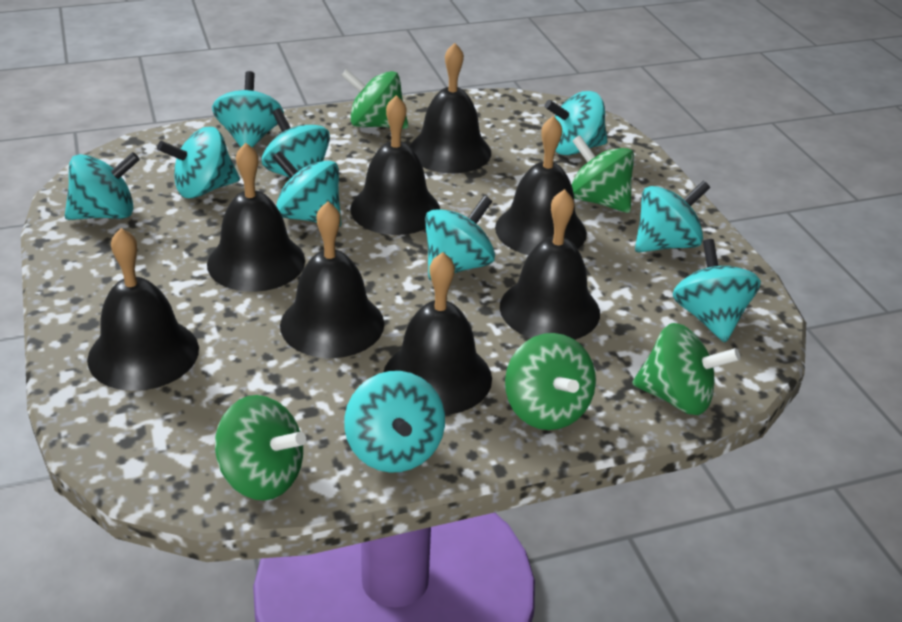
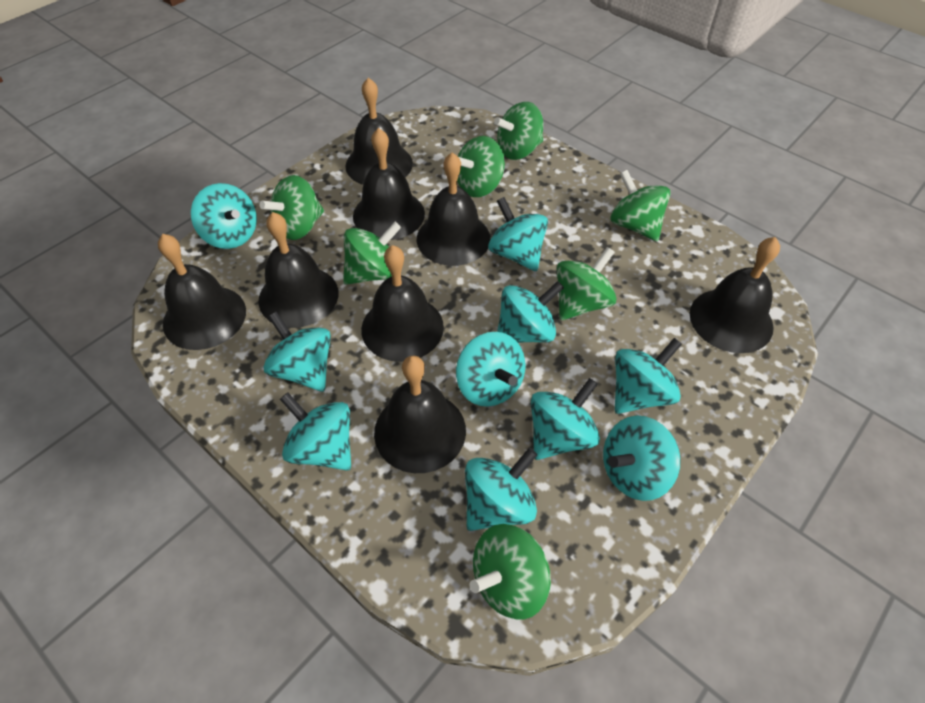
green spinning top: [215,395,306,501] [341,69,409,129] [505,333,596,430] [571,135,634,213] [632,323,740,415] = 5 -> [260,175,324,240] [343,222,401,285] [457,136,505,197] [469,524,551,619] [494,102,543,160] [556,247,617,320] [611,170,670,241] = 7

